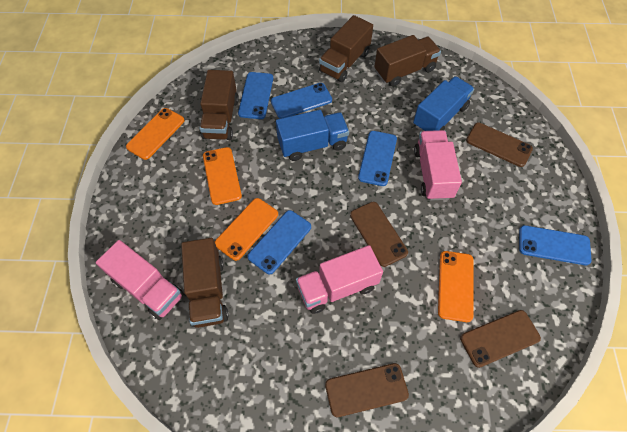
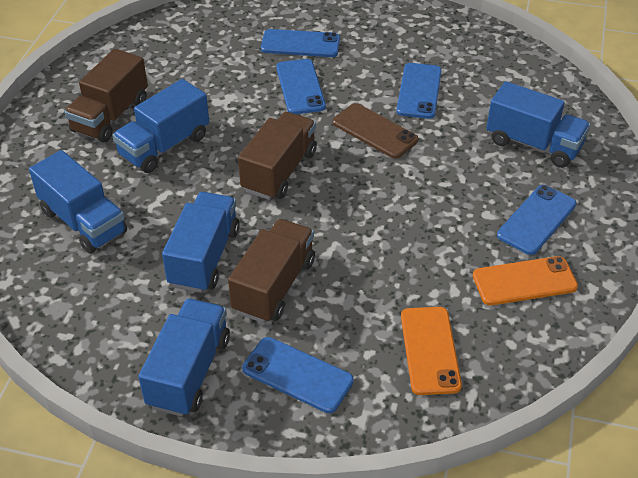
blue truck: [276,110,349,161] [413,76,475,131] = 2 -> [29,150,127,254] [112,79,209,173] [138,299,230,417] [162,192,240,293] [486,81,590,168] = 5
brown phone: [325,363,409,417] [350,202,408,267] [460,310,541,368] [466,122,533,167] = 4 -> [333,103,418,158] = 1
brown truck: [181,238,229,328] [200,70,239,140] [319,15,373,82] [374,35,441,87] = 4 -> [64,49,148,142] [228,219,315,323] [238,112,317,200] = 3
orange phone: [126,108,185,160] [203,147,242,205] [215,198,278,261] [438,251,474,322] = 4 -> [401,307,462,395] [473,256,578,305] = 2
pink truck: [96,240,184,320] [296,245,383,314] [414,130,462,201] = 3 -> none = 0

